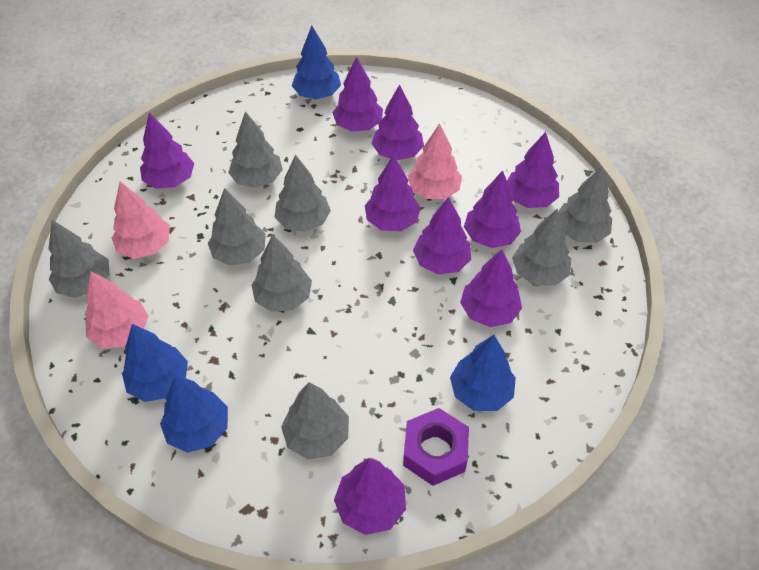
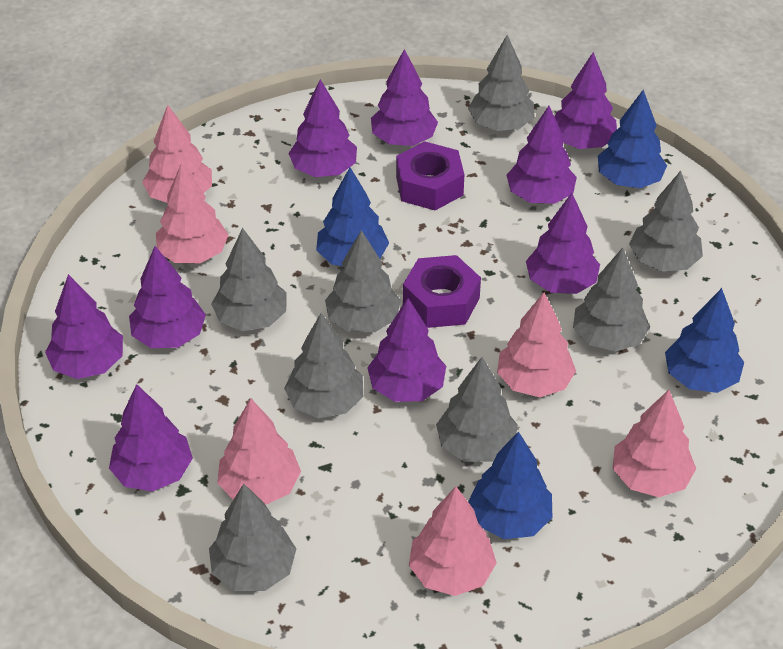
pink tree: [85,271,148,348] [112,181,170,259] [408,123,462,199] = 3 -> [142,105,212,203] [156,163,228,264] [217,398,301,505] [409,486,497,596] [497,292,576,397] [613,390,696,497] = 6
purple nut: [403,408,469,486] = 1 -> [396,141,464,211] [403,255,481,328] = 2

